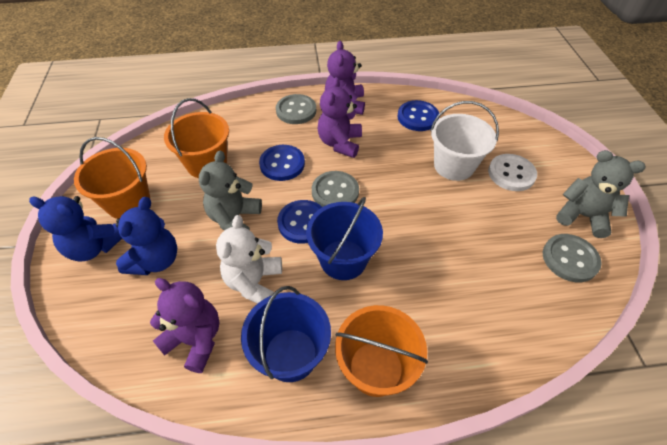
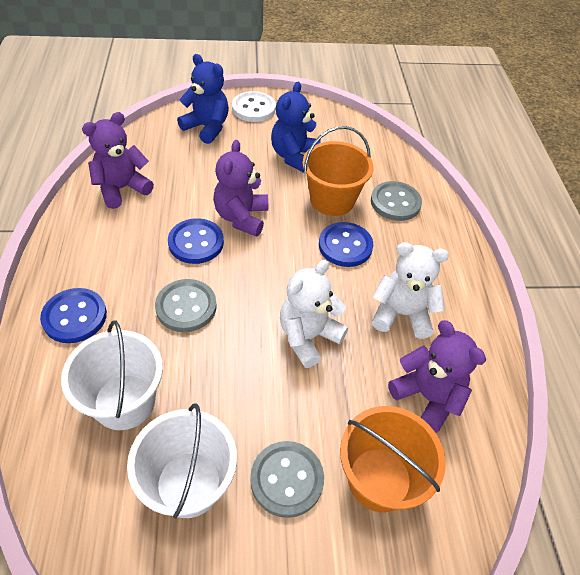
blue bucket: [241,286,331,382] [306,197,383,280] = 2 -> none = 0
grey teddy bear: [199,151,262,231] [556,150,645,238] = 2 -> none = 0
orange bucket: [74,137,150,219] [164,98,229,178] [335,305,428,397] = 3 -> [303,126,374,216] [340,406,446,512] = 2
white bucket: [430,101,499,181] = 1 -> [61,321,163,430] [127,403,237,518] = 2
white teddy bear: [216,215,282,304] = 1 -> [280,260,348,368] [372,242,449,339] = 2

